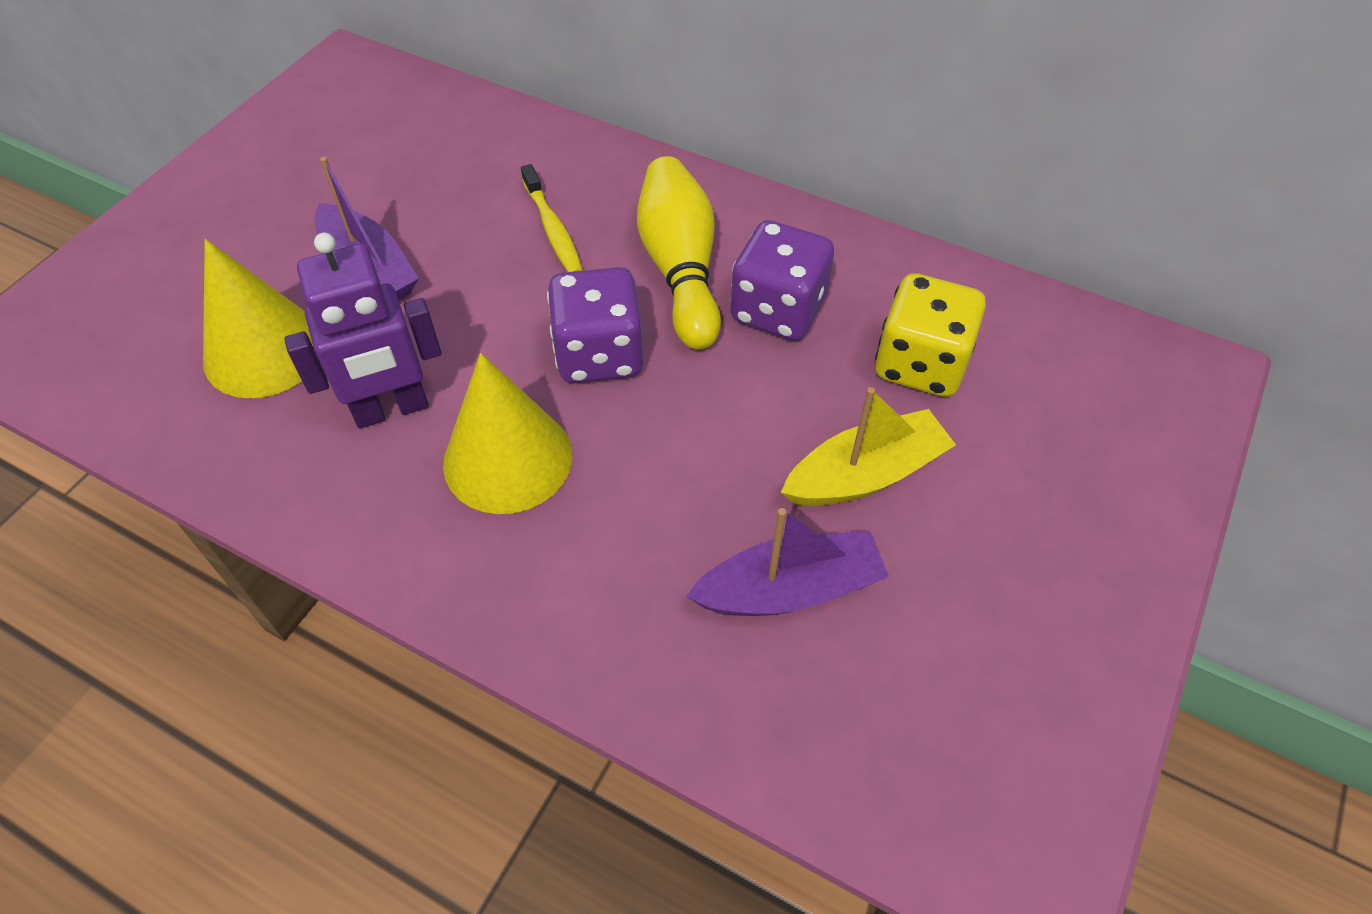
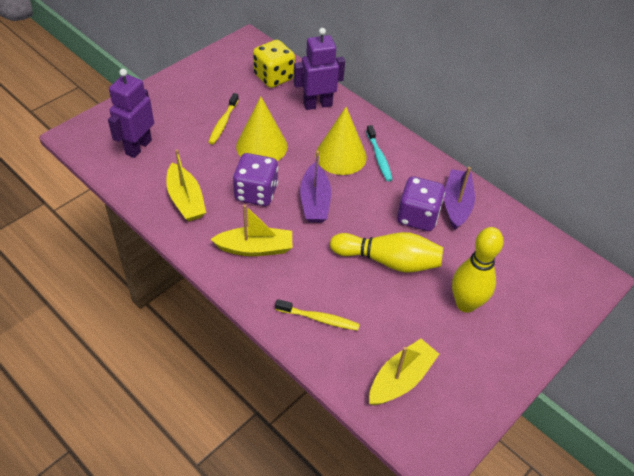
purple robot: [284,232,442,429] = 1 -> [108,69,154,158] [294,28,345,110] = 2
turquoise toothbrush: none = 0 -> [366,125,393,182] = 1
yellow boat: [781,387,956,506] = 1 -> [166,149,206,221] [210,205,292,256] [369,339,439,405] = 3
yellow bowling pin: [637,156,721,350] = 1 -> [330,232,443,272] [452,227,504,313] = 2
yellow toothbrush: [521,164,583,272] = 1 -> [208,93,239,144] [275,299,360,331] = 2

